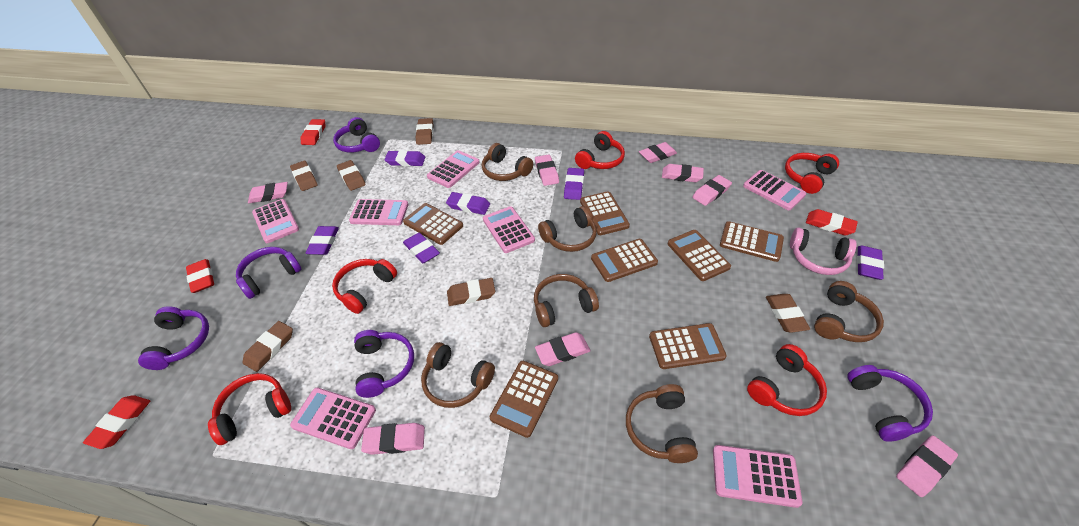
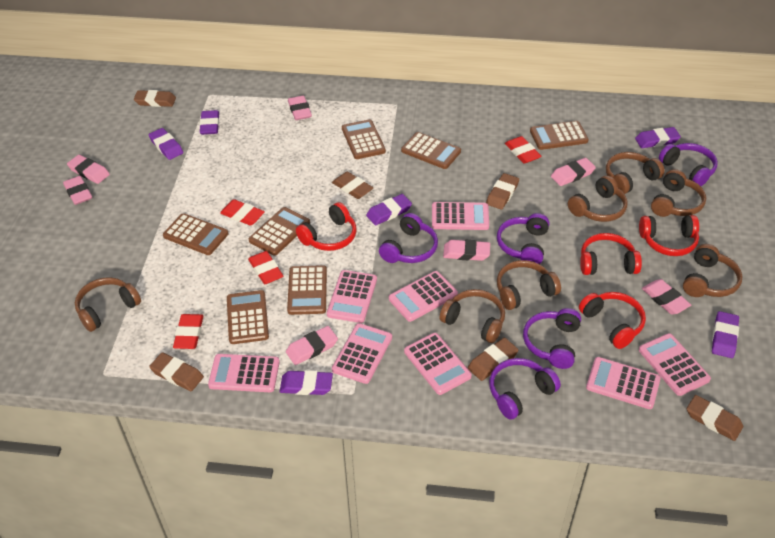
brown headphones: [421,342,495,408] [482,143,533,181] [534,274,599,327] [538,206,597,252] [626,384,698,463] [814,281,884,342] = 6 -> [75,277,141,332] [439,289,505,343] [497,260,561,310] [568,175,628,222] [606,152,665,194] [651,169,706,217] [683,244,743,297] = 7
pink calculator: [252,199,299,243] [290,388,376,449] [349,199,409,225] [427,150,480,188] [483,206,535,253] [713,445,802,508] [743,170,806,210] = 7 -> [208,354,280,392] [327,270,377,323] [332,323,392,384] [389,271,458,322] [404,333,472,395] [432,202,489,230] [586,357,661,409] [639,333,711,396] = 8
pink eraser: [248,182,288,203] [361,423,425,455] [535,155,559,186] [535,332,590,366] [639,142,677,163] [662,164,704,182] [692,175,732,206] [896,435,958,497] = 8 -> [63,176,92,205] [67,155,110,184] [286,326,338,365] [288,96,312,120] [443,240,490,261] [551,158,596,186] [642,279,691,315] = 7
pink headphones: [790,228,857,275] = 1 -> none = 0
red headphones: [208,373,291,445] [332,259,397,314] [575,131,625,169] [747,344,827,416] [785,153,839,194] = 5 -> [296,202,357,251] [579,292,646,349] [580,233,642,275] [639,215,699,256] = 4

